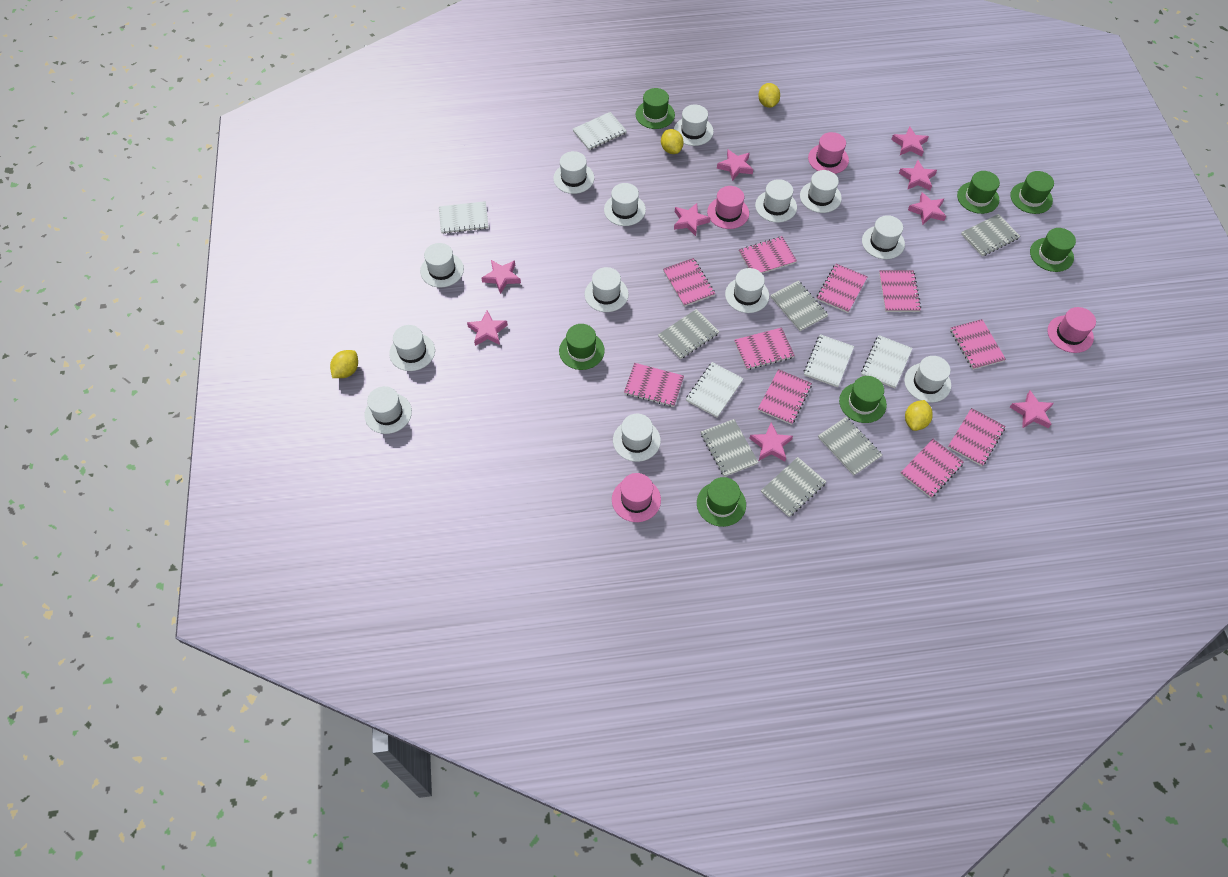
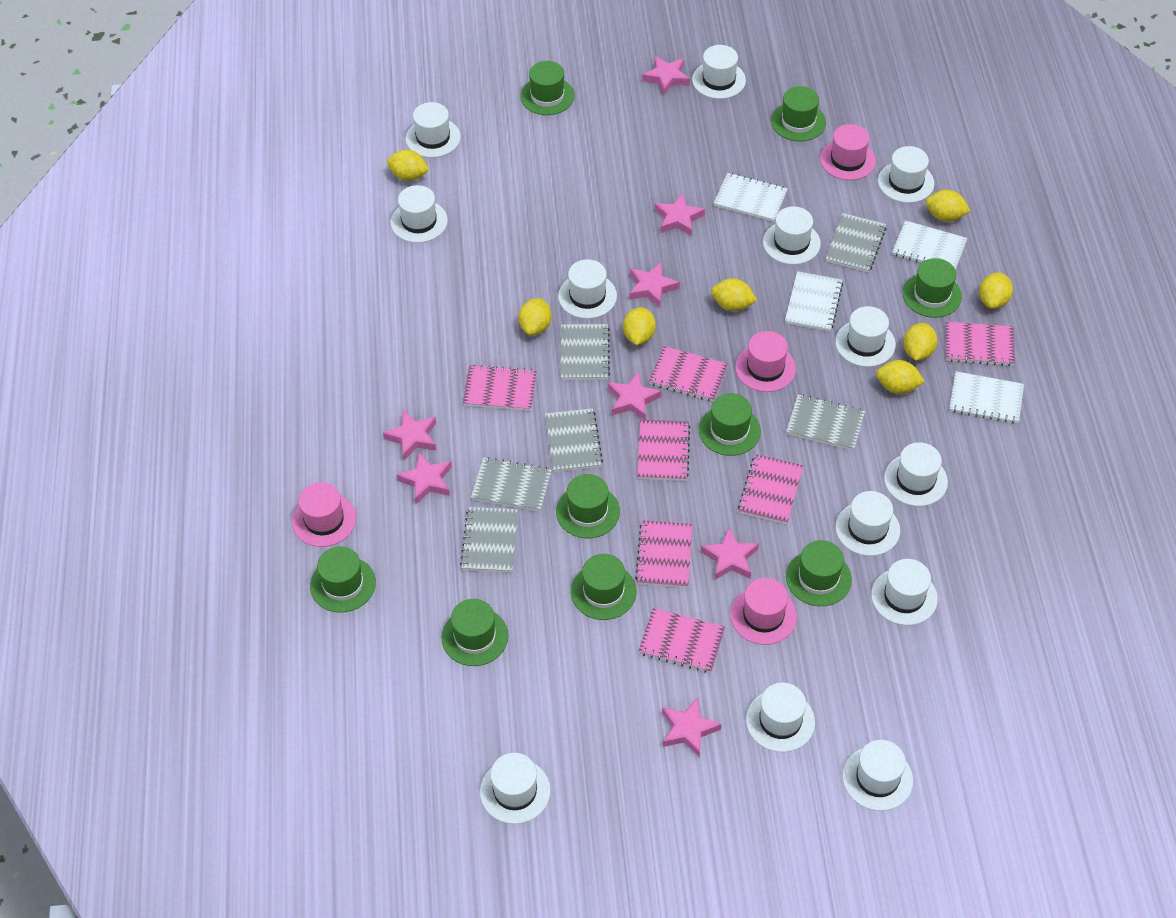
green hat: [559,324,605,370] [636,88,675,129] [697,477,746,527] [839,376,887,423] [957,171,1000,214] [1010,171,1054,214] [1030,228,1076,272] = 7 -> [310,546,376,613] [441,599,508,666] [520,61,575,115] [556,474,620,538] [571,554,637,620] [699,393,761,456] [771,86,826,141] [786,540,852,606] [903,258,962,318] = 9
pink notebook: [624,363,684,407] [663,258,715,307] [734,327,795,370] [739,236,797,273] [758,369,812,425] [816,264,868,313] [879,270,921,312] [900,439,964,498] [948,408,1006,466] [950,319,1006,370] = 10 -> [463,364,537,411] [635,520,692,588] [637,419,690,481] [638,608,725,673] [649,346,728,402] [738,454,803,524] [946,322,1015,366] = 7
pink star: [467,310,508,346] [482,260,521,294] [674,203,710,236] [717,149,753,181] [749,423,793,461] [891,127,929,156] [899,160,937,191] [908,192,946,225] [1010,390,1054,429] = 9 -> [383,410,436,460] [397,452,452,504] [608,372,662,420] [629,262,680,308] [642,56,690,95] [655,194,705,236] [662,697,721,758] [701,527,759,580] = 8
white notebook: [439,201,489,234] [573,112,627,150] [686,362,744,417] [804,334,854,387] [861,335,913,388] = 5 -> [714,173,788,222] [785,271,843,332] [892,220,967,270] [949,371,1024,424] = 4
yellow lemon: [330,350,358,378] [661,129,684,154] [758,83,780,108] [905,400,933,431] = 4 -> [387,150,429,181] [519,298,552,335] [623,307,656,345] [711,278,757,311] [876,360,925,394] [903,323,937,361] [926,190,970,222] [979,273,1013,309] = 8

